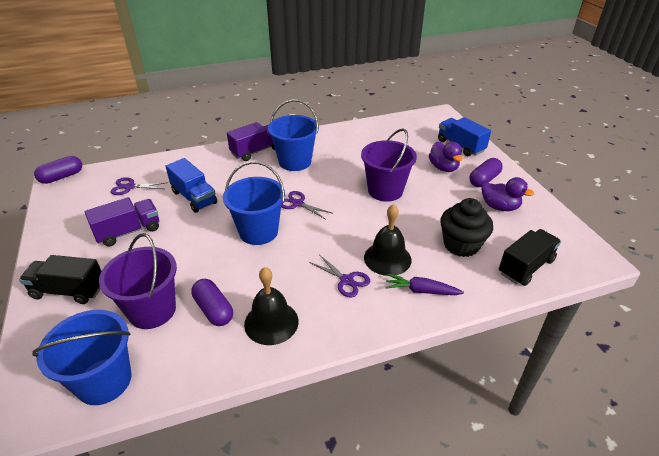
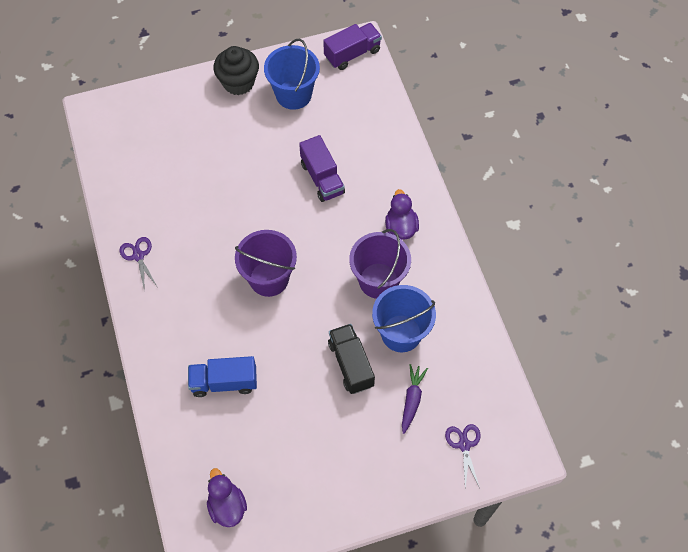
black bell: [244,267,299,345] [364,204,411,276] = 2 -> none = 0
black truck: [19,255,101,304] [499,229,561,286] = 2 -> [328,324,375,394] = 1
blue bucket: [32,310,132,405] [223,162,285,245] [268,100,319,171] = 3 -> [264,39,320,110] [372,285,436,352] = 2
blue truck: [166,158,217,213] [438,117,491,156] = 2 -> [188,356,257,397] = 1
purple capsule: [34,156,82,184] [191,279,233,326] [469,158,503,187] = 3 -> none = 0
purple scissors: [111,177,168,195] [281,191,332,219] [309,255,370,297] = 3 -> [120,237,157,292] [445,424,481,488] = 2

